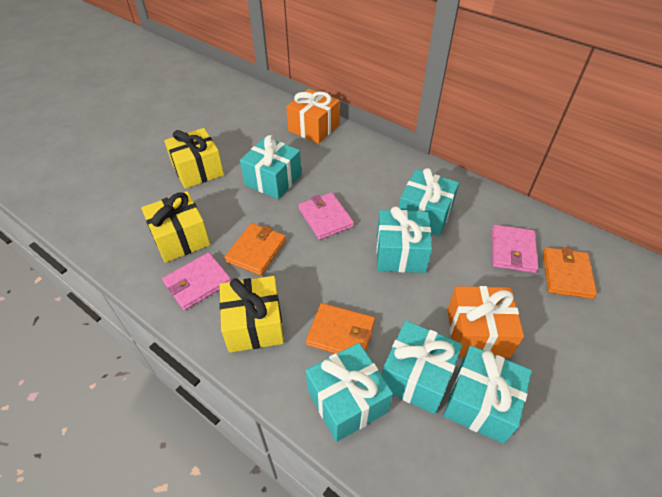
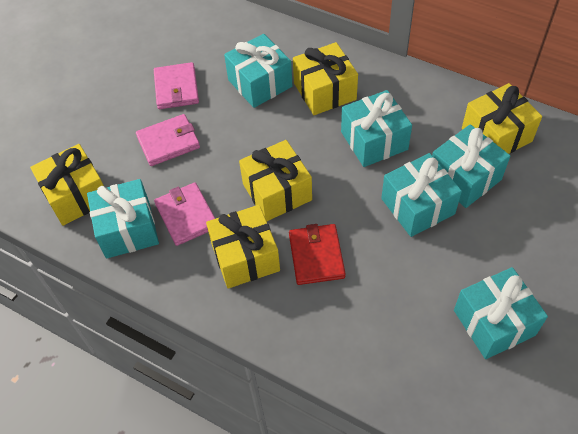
orange gift: [286,89,340,144] [447,286,524,358] = 2 -> none = 0
orange wallet: [224,223,286,275] [306,303,375,354] [543,247,597,299] = 3 -> none = 0
red wallet: none = 0 -> [289,224,346,285] = 1
yellow gift: [141,191,211,263] [164,128,224,189] [219,276,284,353] = 3 -> [30,144,104,226] [206,205,280,289] [239,140,312,221] [293,42,358,115] [462,83,542,154] = 5

